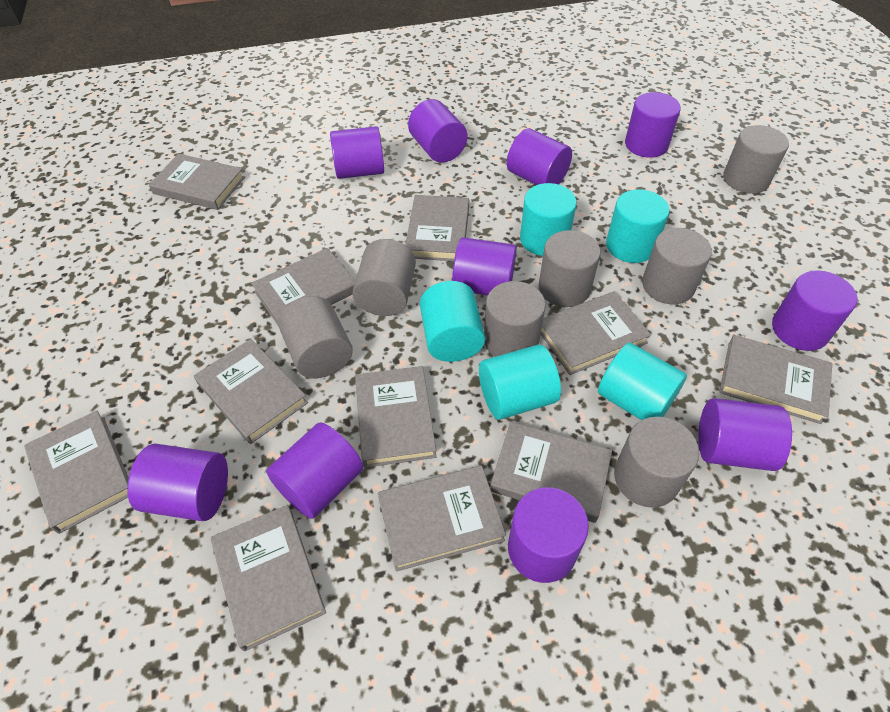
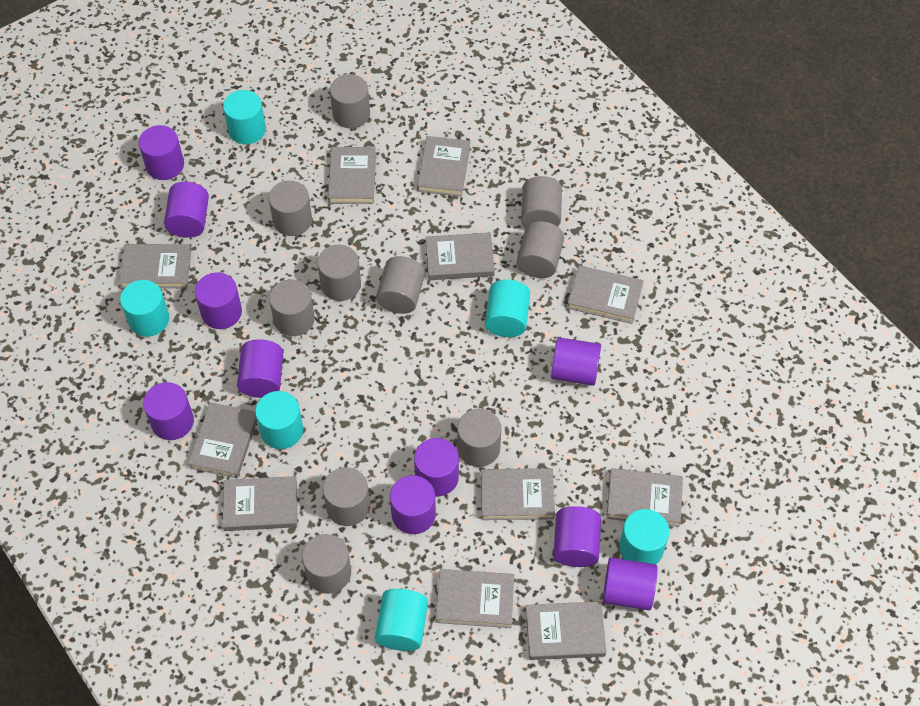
grey cylinder: [278,296,353,378] [353,239,416,316] [484,281,546,357] [539,230,600,307] [614,417,699,508] [642,228,712,305] [723,125,789,194] = 7 -> [269,181,312,236] [269,279,315,336] [302,534,351,594] [317,245,361,301] [323,467,370,526] [330,74,370,128] [376,256,425,314] [457,409,501,467] [517,221,564,278] [521,176,562,227] = 10
turquoise cylinder: [420,281,485,362] [479,345,561,420] [520,183,577,256] [598,343,687,420] [606,189,669,263] = 5 -> [120,280,169,337] [223,90,266,144] [255,391,303,449] [375,589,428,651] [485,280,530,337] [619,509,670,564] = 6

